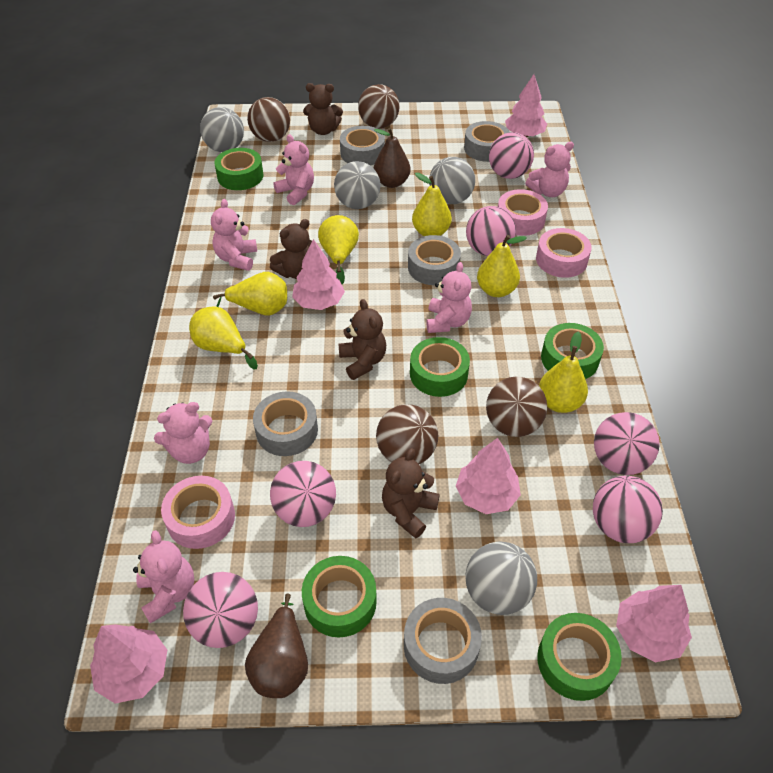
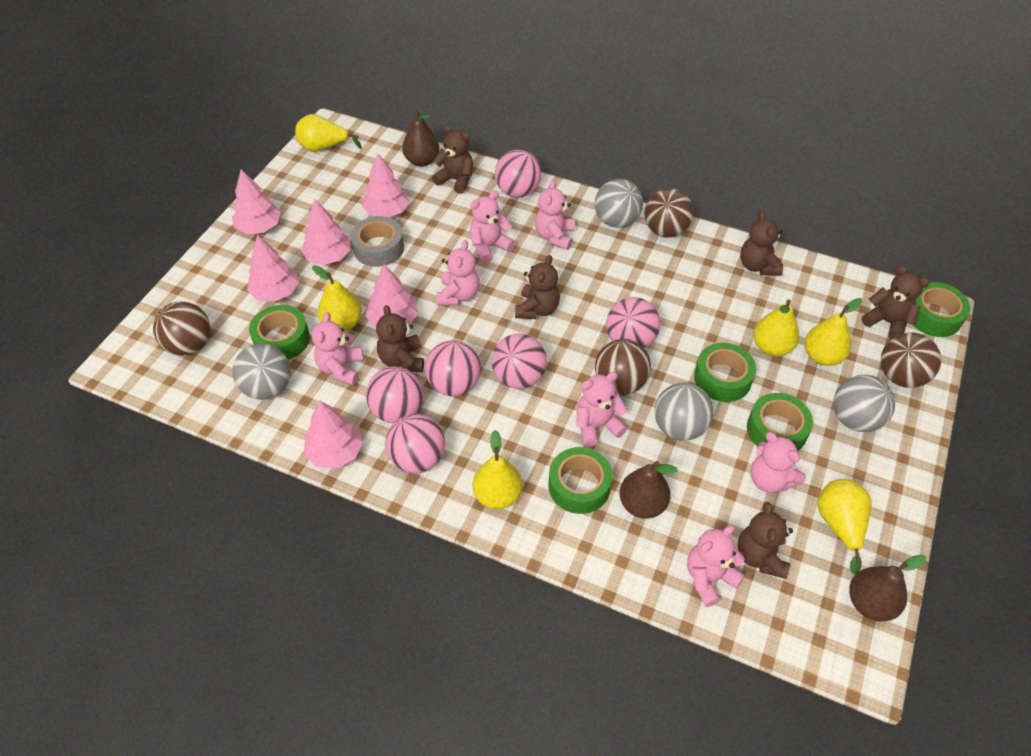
brown pear: [245,593,308,698] [374,128,411,188] = 2 -> [402,110,440,167] [619,461,678,519] [849,555,926,622] = 3
brown teddy bear: [270,219,312,279] [303,83,343,135] [338,299,386,380] [382,448,440,539] = 4 -> [376,305,424,372] [432,125,473,194] [515,255,560,319] [738,502,793,579] [740,211,783,276] [862,266,930,339] = 6
grey tape: [253,391,318,456] [340,126,385,166] [404,598,482,684] [408,235,461,285] [464,121,509,162] = 5 -> [351,216,404,267] = 1
pink tape: [161,476,235,549] [498,189,548,236] [536,228,592,278] = 3 -> none = 0
pink teddy bear: [133,530,194,624] [154,402,212,464] [211,199,257,271] [273,134,314,205] [426,262,472,333] [525,142,574,197] = 6 -> [312,312,364,385] [437,240,480,306] [470,191,515,263] [535,180,575,250] [576,372,628,447] [687,525,745,607] [751,432,806,493] = 7
pink tree: [90,625,167,704] [292,239,345,310] [456,438,521,514] [505,74,547,137] [616,585,692,662] = 5 -> [232,169,281,234] [247,235,299,302] [301,199,351,265] [304,400,363,469] [362,153,409,217] [365,264,418,328] = 6

